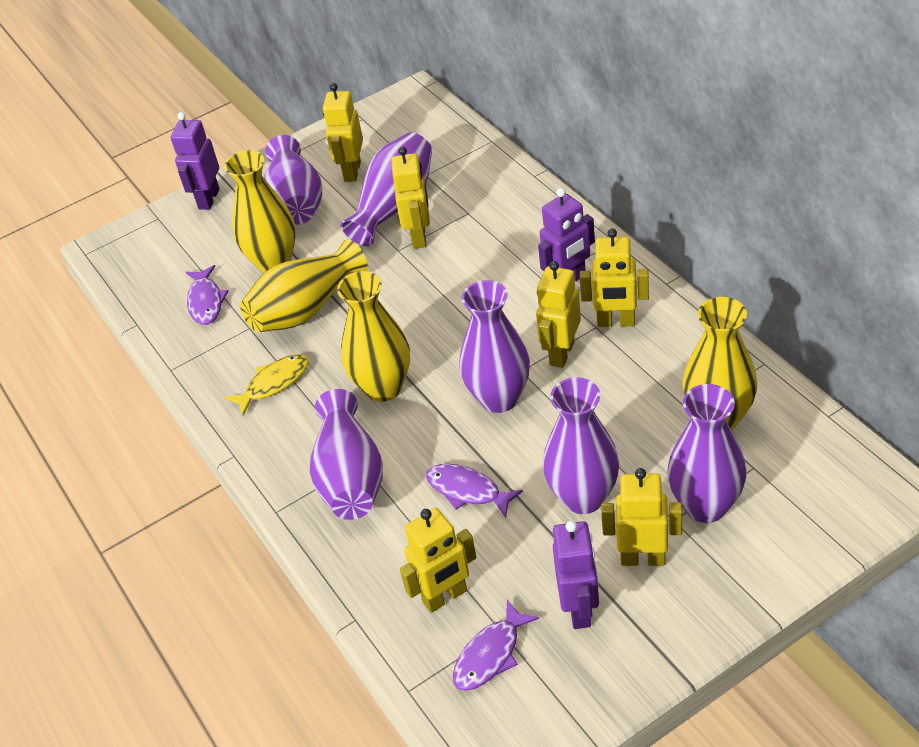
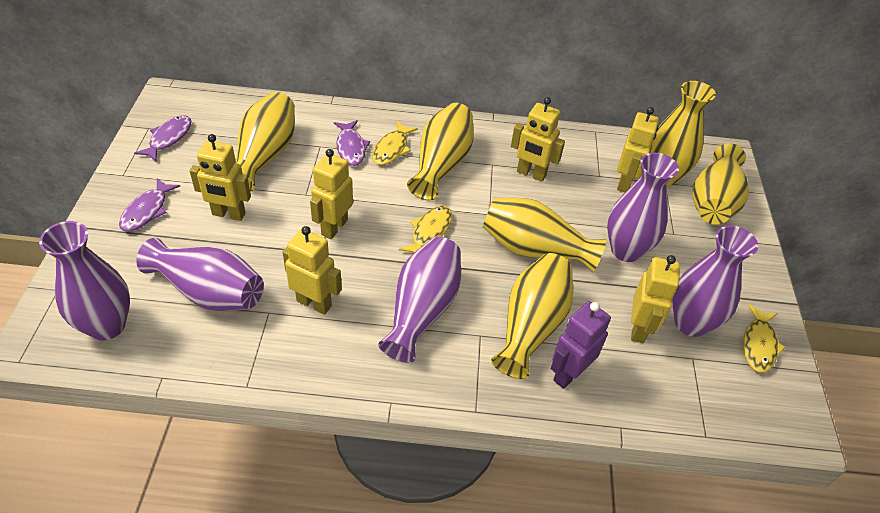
purple robot: [171,112,220,210] [538,188,595,281] [553,521,599,629] = 3 -> [551,301,611,389] = 1
purple vase: [264,135,322,225] [310,389,383,520] [341,132,432,246] [459,280,530,413] [543,377,619,514] [667,384,746,523] = 6 -> [39,221,130,340] [136,238,264,311] [378,237,461,363] [607,153,679,262] [672,226,758,337] = 5
yellow fish: [224,354,309,416] = 1 -> [372,121,418,165] [399,206,452,253] [743,304,786,373] = 3
yellow vase: [224,150,296,273] [240,239,368,332] [337,271,410,402] [682,297,757,431] = 4 -> [236,92,295,192] [407,103,474,201] [482,198,606,272] [491,253,573,379] [650,81,716,186] [692,143,749,225] = 6

